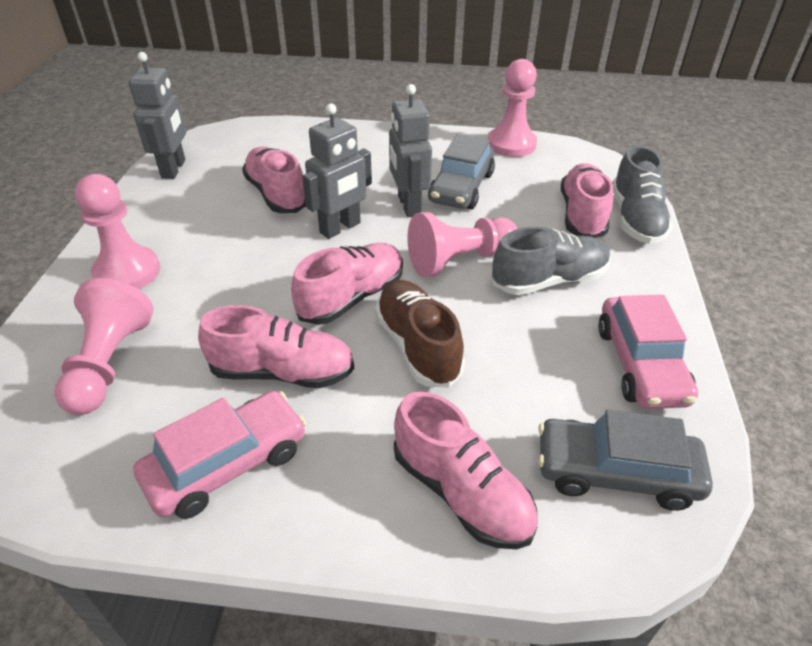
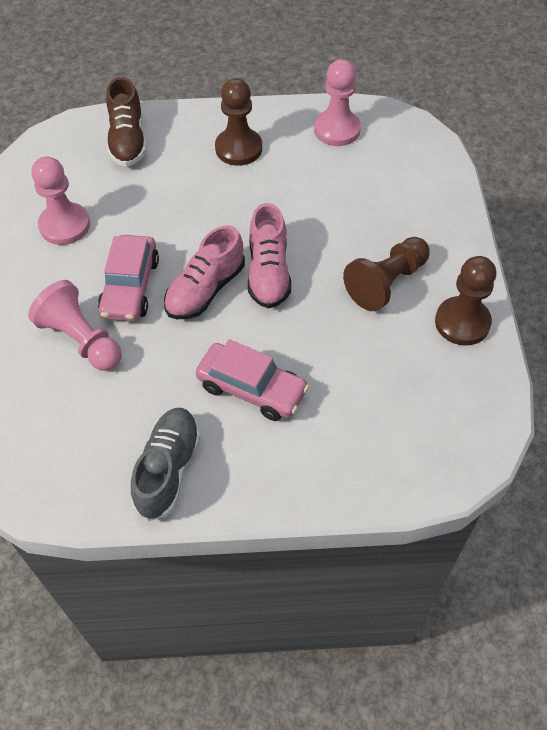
brown pawn: none = 0 -> [215,78,262,166] [343,237,430,311] [435,256,496,346] = 3
grey car: [428,134,495,209] [538,410,713,511] = 2 -> none = 0
grey robot: [129,52,186,179] [302,103,372,239] [389,84,432,217] = 3 -> none = 0
grey shoe: [492,227,611,295] [612,145,673,244] = 2 -> [131,408,201,521] = 1
pink pawn: [54,278,154,415] [75,174,160,289] [407,212,517,278] [488,59,537,157] = 4 -> [28,280,122,371] [31,156,90,245] [314,59,361,146] = 3
pink shoe: [198,305,354,388] [242,146,306,213] [291,243,403,325] [394,391,538,549] [561,163,613,238] = 5 -> [164,226,245,319] [248,203,291,309] = 2

